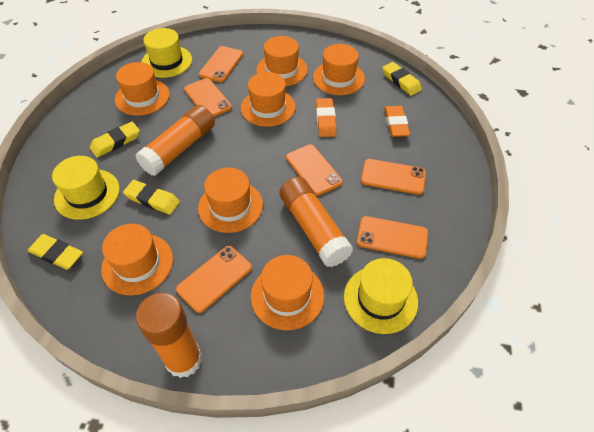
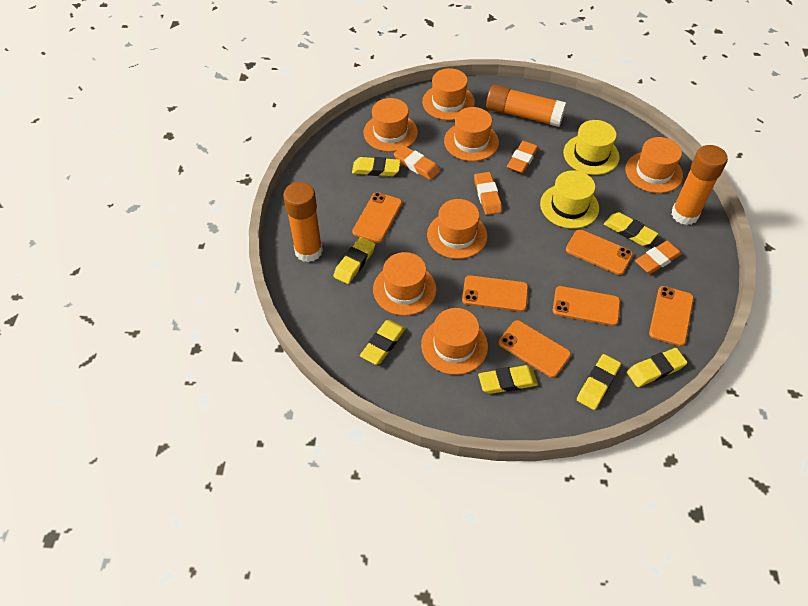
orange eraser: [316,98,337,137] [384,106,410,137] = 2 -> [394,145,440,180] [474,172,502,215] [507,141,539,173] [635,240,682,274] = 4
yellow eraser: [28,234,83,270] [90,122,140,157] [123,180,180,215] [382,62,422,96] = 4 -> [333,237,375,284] [352,157,400,176] [360,320,406,365] [478,365,538,394] [577,354,621,410] [604,212,658,246] [627,348,687,387] = 7
yellow hat: [52,156,120,220] [141,28,192,78] [344,258,418,334] = 3 -> [540,170,599,229] [563,120,620,175] = 2

